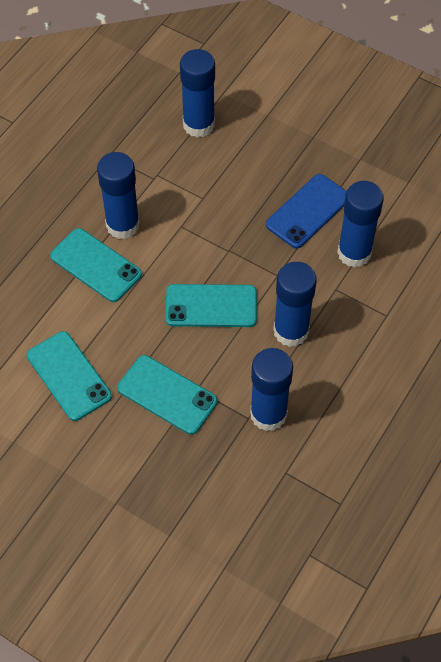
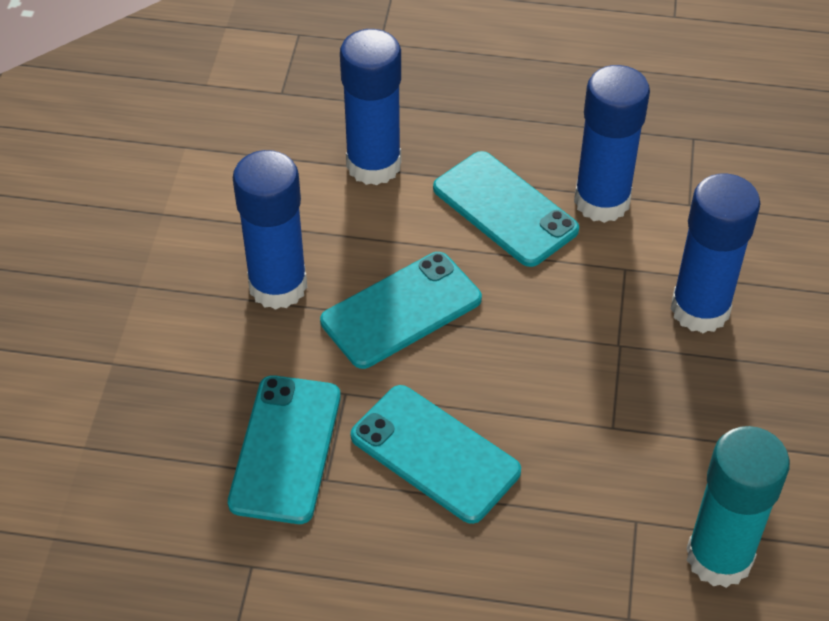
blue glue stick: [97,152,140,239] [180,49,215,138] [250,348,293,431] [273,262,317,347] [337,181,384,268] = 5 -> [233,150,307,310] [340,29,401,185] [574,65,650,223] [671,174,760,333] = 4
blue phone: [266,174,347,248] = 1 -> none = 0
turquoise glue stick: none = 0 -> [686,426,790,588] = 1

